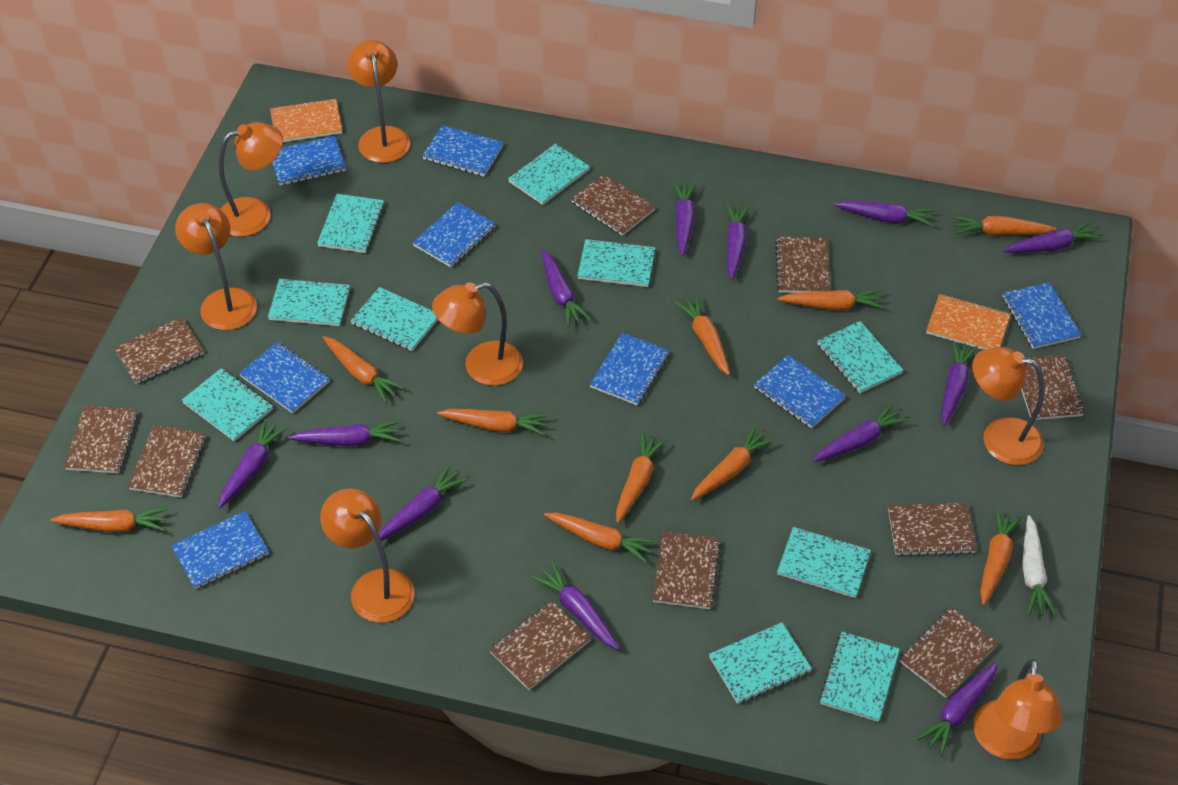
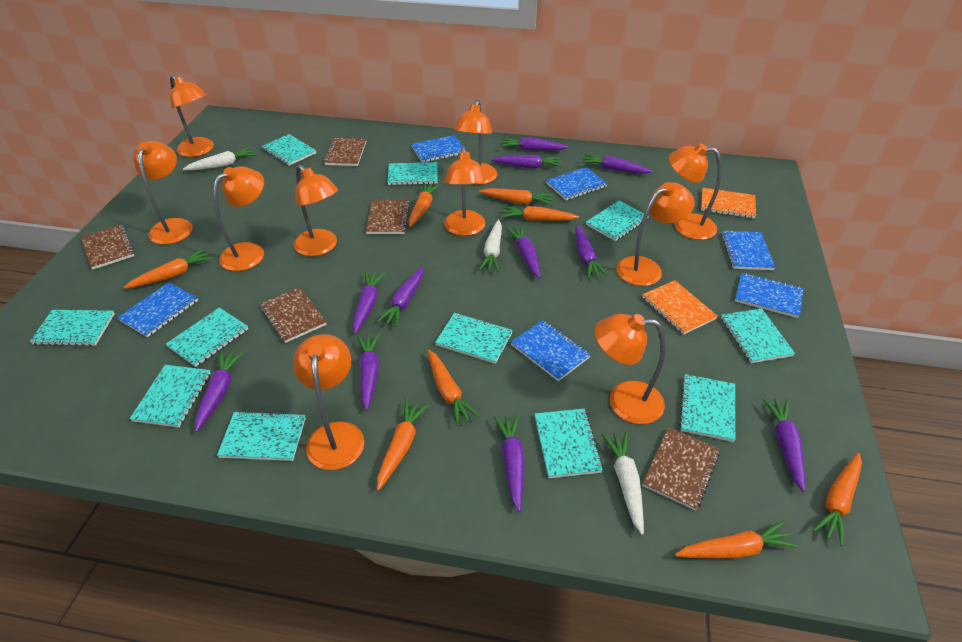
blue notebook: [171,511,269,589] [239,342,330,413] [272,136,346,186] [412,202,496,267] [422,125,504,176] [589,333,669,405] [754,355,846,428] [1003,282,1081,349] = 8 -> [117,282,198,337] [411,135,463,162] [511,320,591,381] [546,167,607,200] [721,231,775,270] [735,273,803,318] = 6
brown notebook: [64,406,138,474] [114,317,204,384] [128,425,206,498] [489,601,591,690] [571,173,655,236] [653,532,721,609] [775,237,830,293] [888,503,976,556] [899,607,998,698] [1021,355,1085,420] = 10 -> [81,224,135,270] [260,287,327,343] [324,138,366,166] [366,200,410,234] [642,427,720,511] = 5
orange carrot: [50,508,169,532] [323,336,405,403] [437,409,549,436] [544,513,656,563] [616,432,667,523] [674,295,730,376] [691,425,775,501] [778,289,884,310] [953,216,1057,235] [980,507,1023,605] = 10 -> [123,248,212,289] [377,399,429,491] [409,182,440,227] [428,350,480,426] [479,189,554,205] [501,206,579,221] [675,521,799,558] [813,453,862,546] = 8
orange lamp: [175,203,257,330] [219,122,283,237] [320,488,414,623] [347,40,410,163] [432,282,523,386] [972,347,1045,465] [973,659,1062,760] = 7 -> [134,141,193,245] [170,75,214,157] [214,166,264,271] [293,334,364,470] [294,165,338,256] [444,146,487,236] [454,100,498,185] [594,314,666,424] [616,182,694,286] [669,144,722,240] = 10
purple carrot: [218,419,288,509] [288,420,401,446] [379,464,468,540] [531,562,619,650] [541,250,591,327] [673,181,697,256] [726,203,750,280] [813,403,909,462] [834,200,936,227] [916,662,998,756] [941,340,978,426] [1003,221,1102,253] = 12 -> [195,351,243,432] [353,271,385,334] [357,333,380,410] [377,267,424,327] [491,155,561,168] [494,414,525,512] [500,137,569,151] [505,225,541,278] [575,225,608,279] [581,154,653,174] [763,399,805,492] = 11
turquoise notebook: [182,368,273,441] [268,278,350,326] [317,194,385,253] [351,287,438,351] [508,144,590,205] [577,239,655,287] [709,622,812,704] [777,527,871,598] [817,321,904,393] [819,632,900,722] = 10 -> [30,310,115,346] [130,365,211,427] [166,308,248,367] [217,411,306,461] [262,134,316,166] [387,162,438,185] [435,313,513,364] [534,408,603,478] [586,201,649,241] [679,374,735,442] [721,308,795,363] = 11
white carrot: [1022,515,1057,616] = 1 -> [183,147,256,170] [479,220,502,272] [602,432,644,535] = 3

